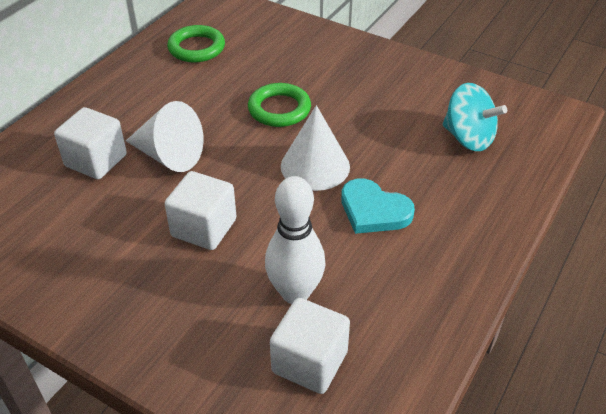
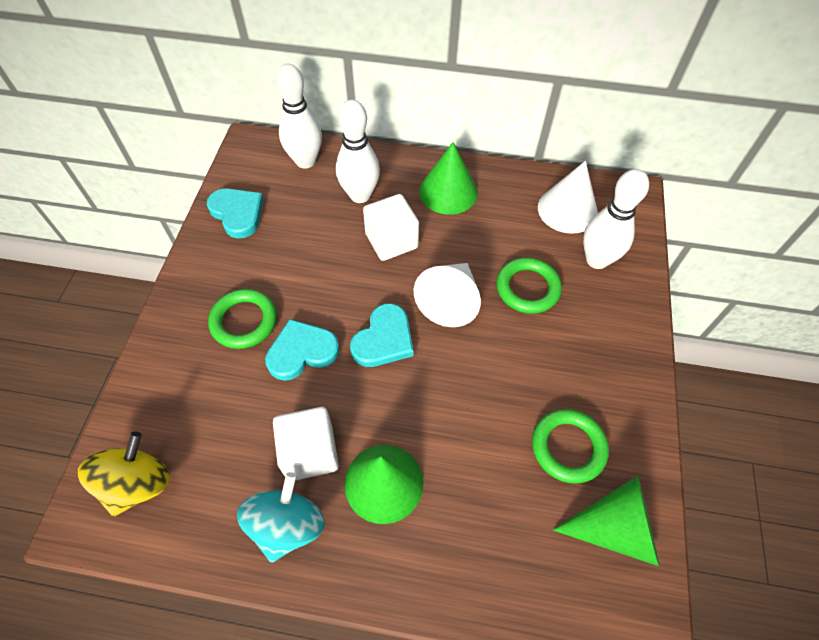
green cone: none = 0 -> [345,445,423,524] [419,142,478,215] [553,476,659,566] = 3
green ring: [167,25,225,62] [248,83,311,127] = 2 -> [208,289,277,349] [496,257,562,314] [532,409,609,484] = 3
turquoise heart: [341,178,415,234] = 1 -> [207,188,264,238] [265,319,340,381] [350,303,414,367] = 3
white bowling pin: [265,176,326,304] = 1 -> [276,64,322,169] [336,99,380,203] [583,169,649,269] = 3
white cube: [54,107,127,179] [165,171,236,250] [270,298,350,394] = 3 -> [273,407,339,481] [363,194,419,261] = 2
yellow spinning top: none = 0 -> [78,432,170,516] = 1

